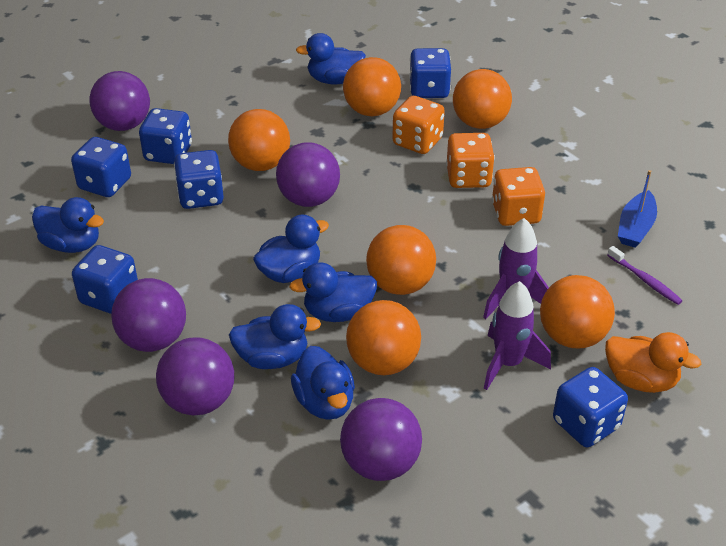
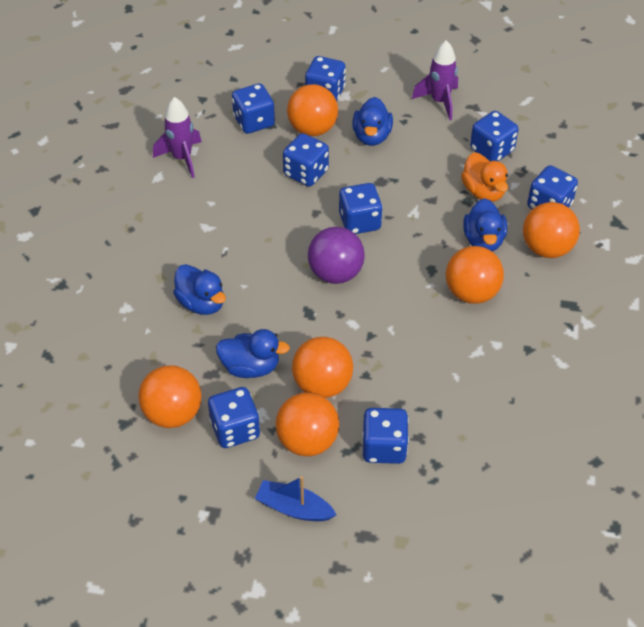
blue dice: [71,137,131,197] [72,245,138,314] [139,108,192,164] [174,150,224,209] [409,48,451,98] [553,367,628,447] = 6 -> [208,387,260,448] [232,83,275,134] [283,133,329,187] [305,56,346,101] [339,183,383,234] [362,408,409,464] [470,111,518,161] [527,165,578,209] = 8
blue duck: [32,197,104,253] [229,304,321,369] [253,215,329,283] [289,262,377,322] [291,346,355,420] [296,33,366,85] = 6 -> [173,264,226,315] [216,329,290,378] [352,97,393,146] [463,198,507,252] = 4
orange dice: [392,96,445,154] [446,133,495,188] [492,167,545,226] = 3 -> none = 0
purple ball: [89,71,150,131] [111,278,186,352] [156,337,234,416] [276,142,340,207] [340,398,422,481] = 5 -> [308,227,365,284] = 1
purple toothbrush: [607,246,683,305] = 1 -> none = 0

